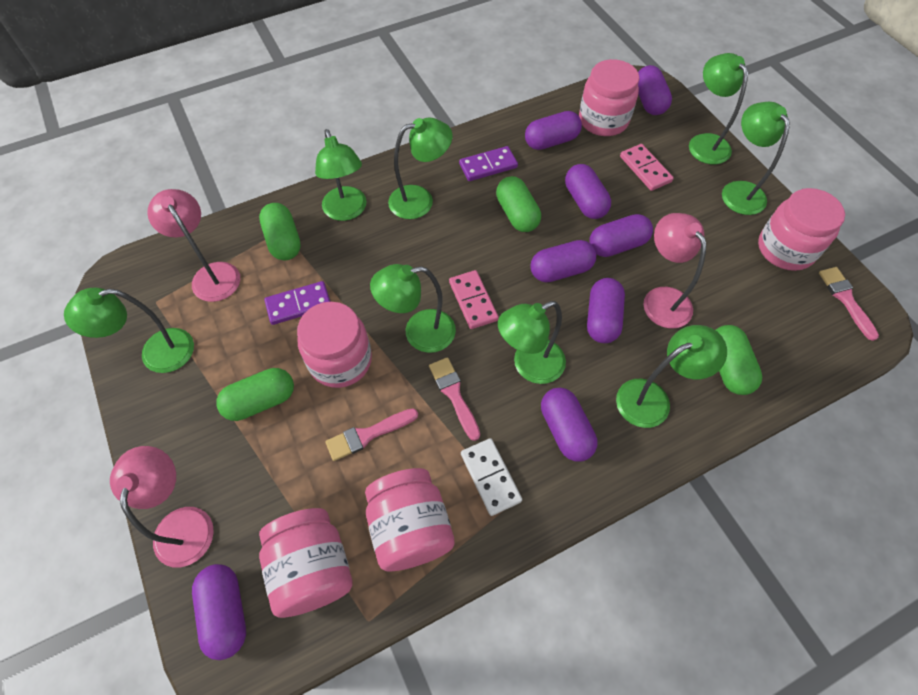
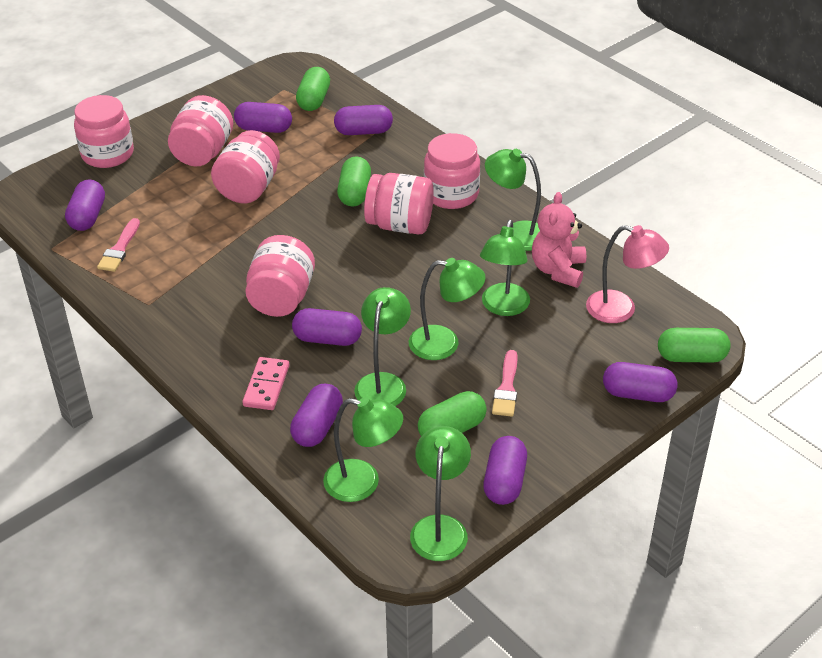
green lamp: [64,288,194,373] [315,129,367,221] [370,264,456,353] [388,117,452,219] [498,301,566,384] [616,325,727,428] [689,53,748,165] [722,102,790,215] = 8 -> [323,397,403,502] [354,287,411,406] [409,258,485,360] [410,426,471,561] [480,220,530,316] [485,149,541,251] = 6
pink brush: [325,408,418,461] [429,357,480,441] [819,267,879,341] = 3 -> [97,218,140,272] [492,350,518,417] = 2
pink domino: [449,270,499,329] [620,144,674,191] = 2 -> [242,357,290,410] = 1
pink jar: [259,508,353,618] [297,302,372,388] [365,468,455,571] [579,59,639,136] [758,188,845,271] = 5 -> [74,95,134,168] [168,95,233,166] [211,130,280,203] [245,235,315,317] [364,173,434,234] [424,133,480,209] = 6
pink lamp: [110,446,214,567] [147,189,240,302] [643,213,707,328] = 3 -> [586,225,669,323] = 1
pink teddy bear: none = 0 -> [532,192,586,288] = 1
purple capsule: [192,564,246,660] [525,111,582,150] [530,240,596,282] [541,388,597,462] [565,164,611,219] [587,278,625,343] [589,214,653,257] [638,65,672,115] = 8 -> [65,179,105,231] [234,102,292,133] [290,384,343,447] [292,308,362,346] [334,105,393,135] [483,436,527,505] [603,362,677,402] = 7
purple domino: [264,281,330,325] [459,146,518,181] = 2 -> none = 0
white domino: [461,438,522,516] = 1 -> none = 0

